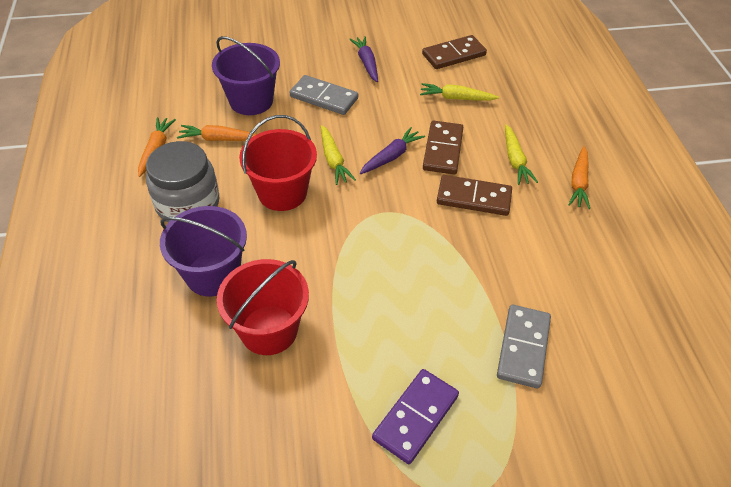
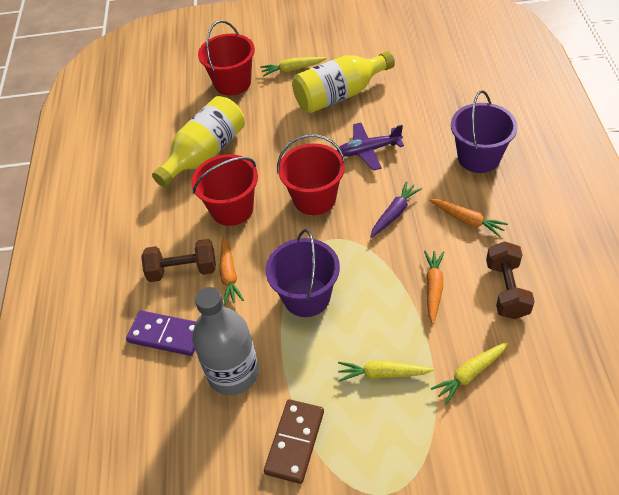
brown domino: [422,35,487,69] [423,121,463,174] [437,175,512,216] = 3 -> [264,399,324,484] = 1
brown dumbbell: none = 0 -> [141,239,216,282] [486,241,535,319] = 2
grey bottle: none = 0 -> [192,287,259,395] = 1
grey domino: [290,75,358,115] [497,305,551,389] = 2 -> none = 0
grey jar: [146,141,219,223] = 1 -> none = 0
purple carrot: [349,36,378,82] [360,127,425,174] = 2 -> [370,181,422,238] = 1
purple plane: none = 0 -> [337,123,404,171] = 1
red bucket: [217,259,309,355] [239,115,317,211] = 2 -> [191,154,258,226] [198,20,255,95] [277,134,346,215] = 3
yellow bottle: none = 0 -> [152,96,245,187] [292,51,395,113] = 2

